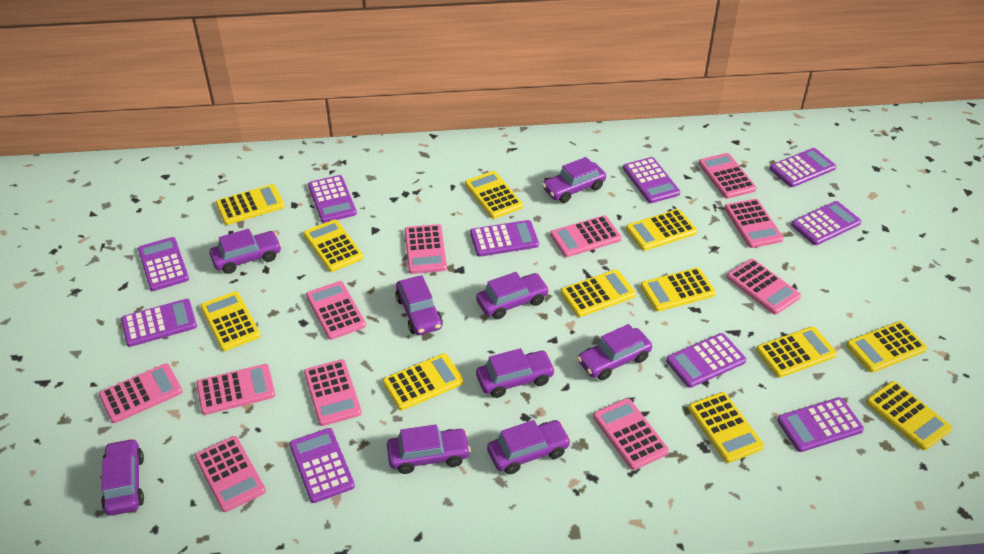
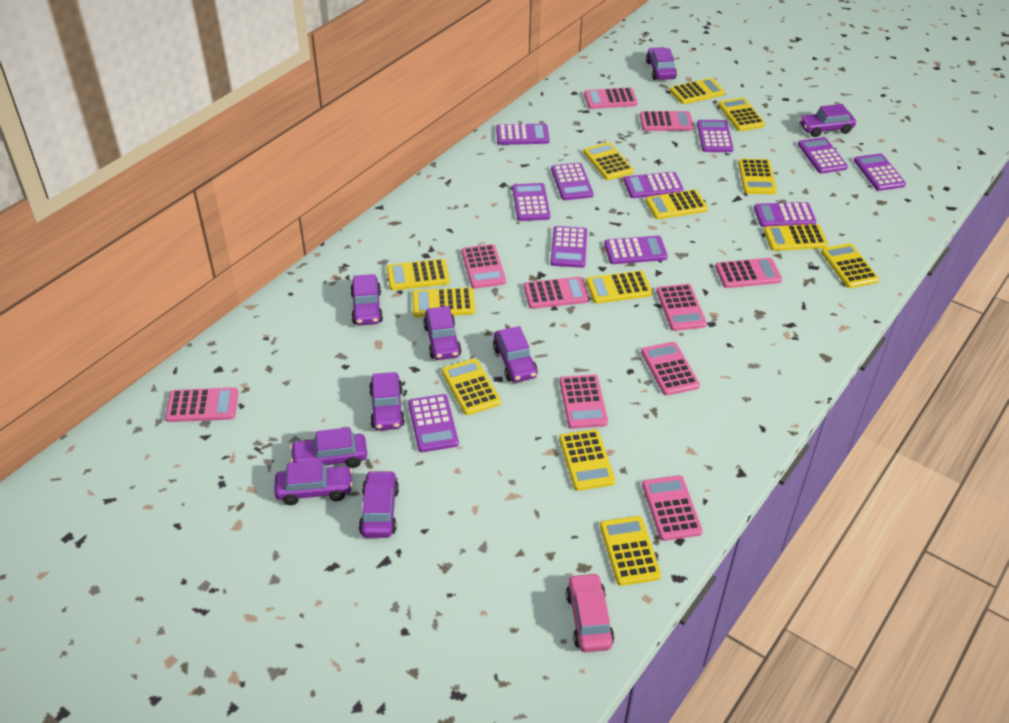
pink calculator: [99,363,183,423] [195,436,266,512] [196,364,275,415] [304,359,362,426] [306,281,366,340] [405,224,447,274] [550,215,621,257] [593,398,669,470] [698,153,756,199] [724,199,784,248] [727,259,801,314] = 11 -> [165,387,238,422] [461,244,506,289] [524,277,589,309] [559,374,608,429] [584,87,638,109] [640,111,694,131] [641,342,700,396] [642,475,703,541] [656,284,707,331] [715,258,782,288] = 10
pink car: none = 0 -> [566,573,614,652] = 1
purple calculator: [121,299,197,347] [138,237,189,291] [289,428,355,503] [308,175,357,223] [470,220,539,257] [623,157,680,203] [666,333,746,388] [770,148,836,187] [777,397,864,452] [791,201,861,245] = 10 -> [408,394,459,452] [496,123,550,145] [512,183,550,221] [551,163,594,200] [551,226,587,268] [604,236,668,264] [623,172,684,198] [697,120,734,152] [754,202,816,227] [798,137,848,173] [854,153,906,191] = 11
yellow calculator: [201,291,261,351] [216,184,285,225] [304,219,363,272] [383,353,464,411] [465,171,523,219] [561,270,636,317] [626,209,697,251] [640,268,716,311] [688,392,764,463] [756,326,837,378] [846,321,927,373] [866,381,952,450] = 12 -> [387,259,450,290] [412,287,475,317] [442,359,501,415] [559,429,615,491] [583,142,634,180] [586,271,652,303] [600,516,661,586] [645,190,708,219] [669,78,725,104] [718,97,765,131] [738,159,777,194] [764,224,828,251] [821,243,879,288] = 13

